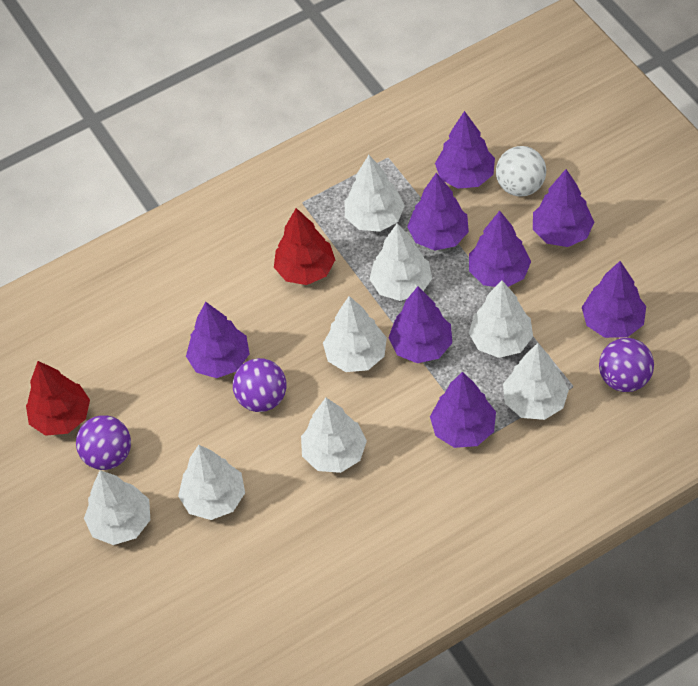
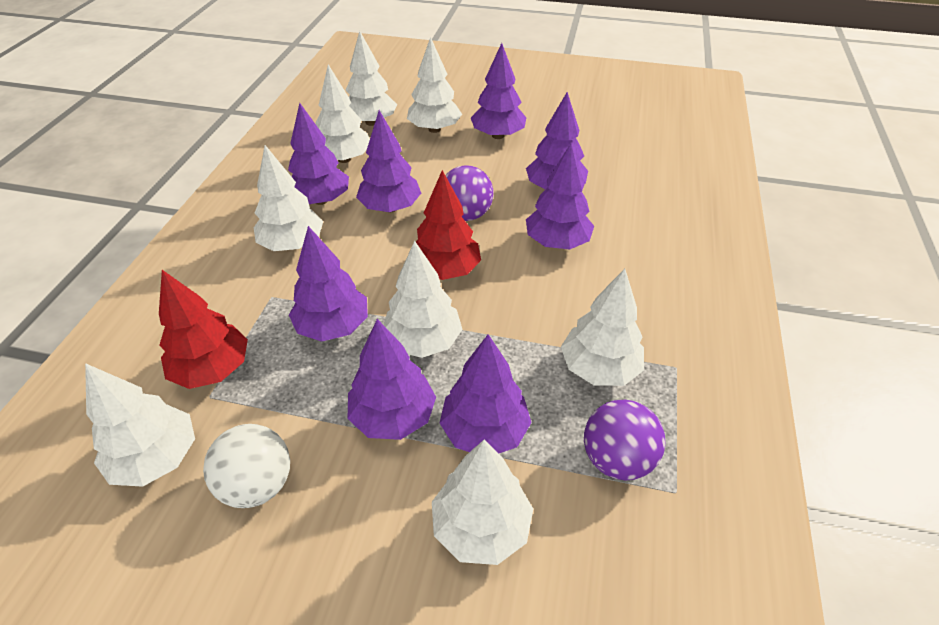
purple ball: [76,415,131,470] [233,358,286,412] [599,338,654,392] = 3 -> [445,165,494,221] [584,400,665,481] = 2

